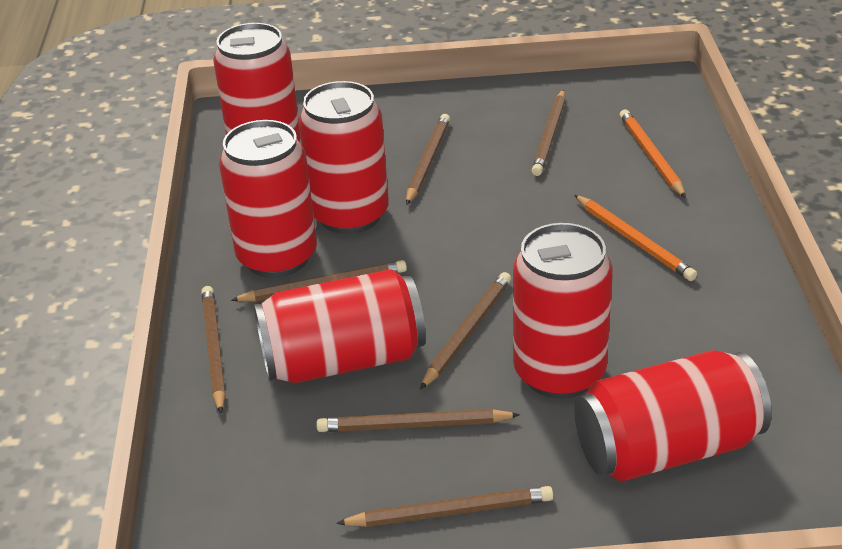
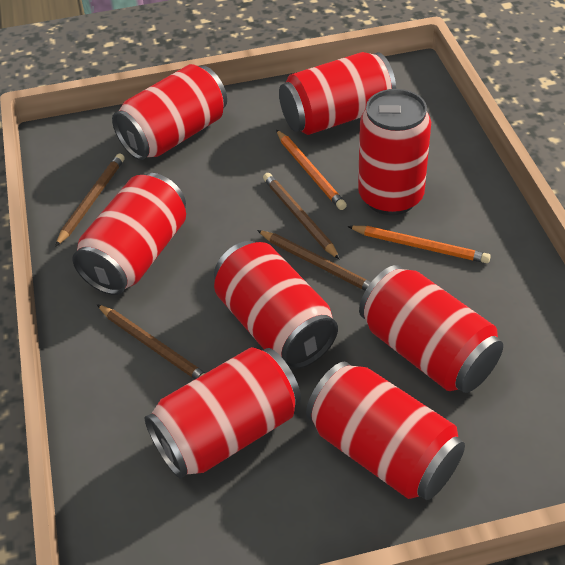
brown pencil: [201,286,226,414] [231,260,407,302] [316,409,520,432] [336,486,554,527] [406,114,450,205] [420,272,511,390] [531,89,565,176] = 7 -> [55,153,125,247] [97,304,205,379] [257,230,371,291] [263,173,340,260] = 4
red can: [213,23,300,141] [219,120,317,278] [254,269,426,383] [299,81,389,234] [513,223,613,399] [575,350,772,482] = 6 -> [72,173,186,295] [112,64,227,160] [145,347,301,479] [214,241,338,369] [279,52,396,135] [306,362,465,500] [358,89,431,215] [359,265,503,393] = 8

